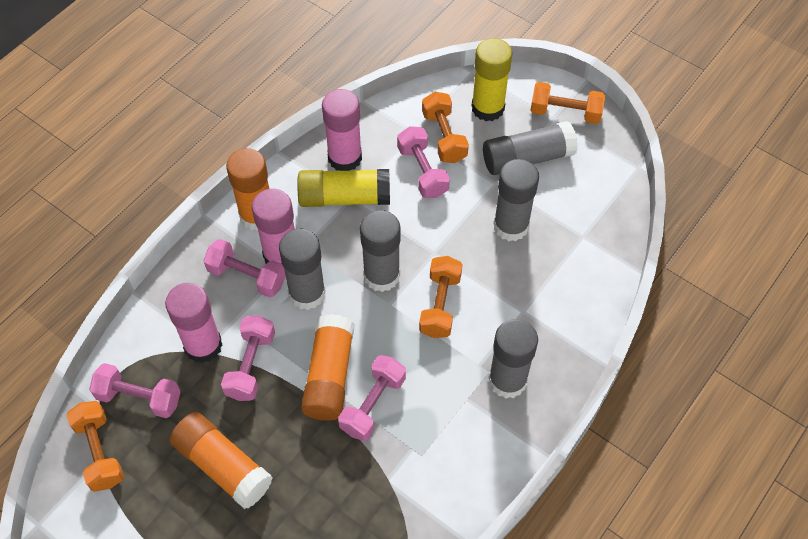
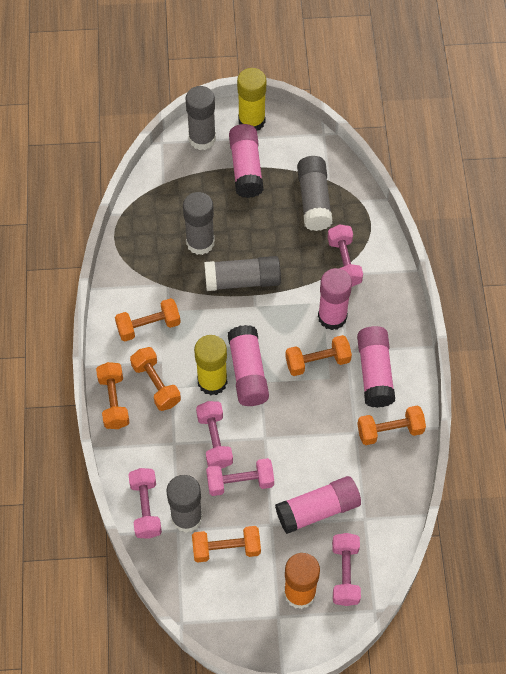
orange dumbbell: [66,401,124,492] [419,256,462,338] [422,92,469,163] [530,82,605,124] = 4 -> [96,362,130,429] [115,298,181,341] [130,347,181,411] [192,526,261,563] [285,335,352,376] [357,405,426,445] = 6
orange glue stick: [170,412,273,509] [226,148,269,231] [301,314,354,421] = 3 -> [284,553,320,609] = 1
pink glue stick: [165,283,222,363] [252,189,295,264] [322,89,362,171] = 3 -> [228,325,269,406] [229,124,264,198] [275,476,361,534] [318,268,352,330] [357,326,395,408] = 5

